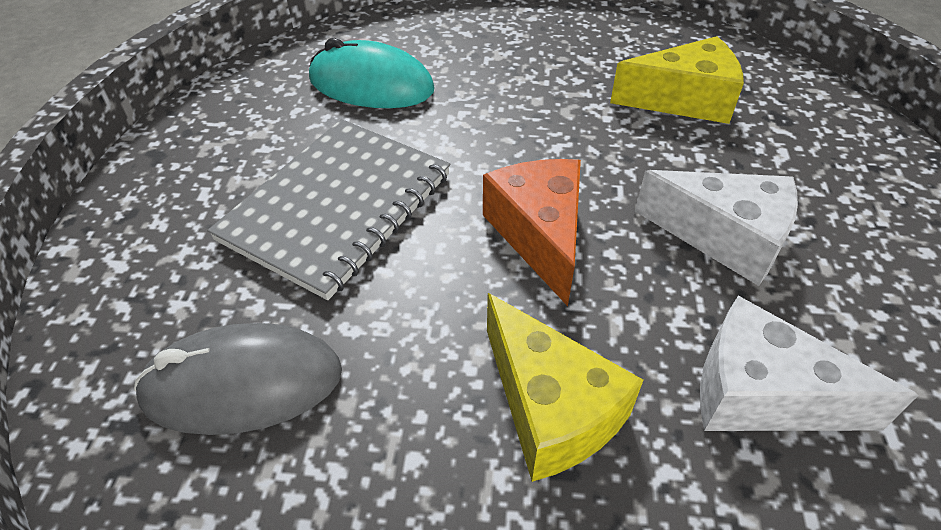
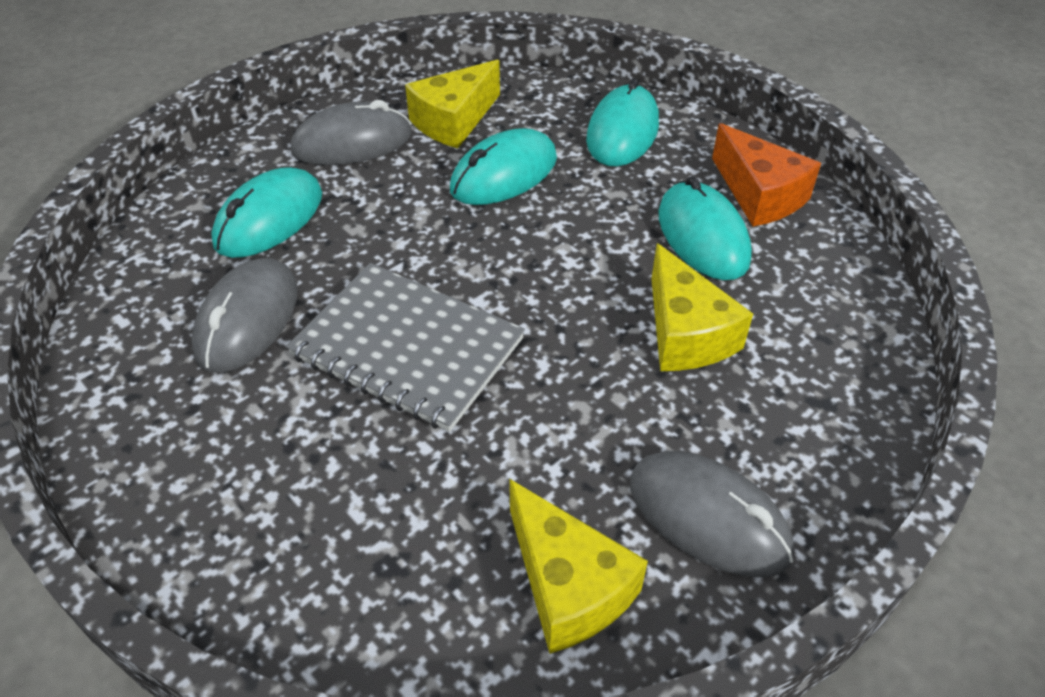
grey mouse: [134,323,342,435] = 1 -> [192,258,298,373] [291,100,412,165] [630,451,794,578] = 3
turquoise mouse: [309,38,435,108] = 1 -> [211,167,322,258] [450,128,557,205] [586,78,659,166] [659,176,752,280] = 4
white cheese: [635,170,798,286] [700,295,919,431] = 2 -> none = 0
yellow cheese: [487,293,643,482] [610,36,744,124] = 2 -> [405,60,500,149] [509,479,648,654] [651,243,753,371] = 3

